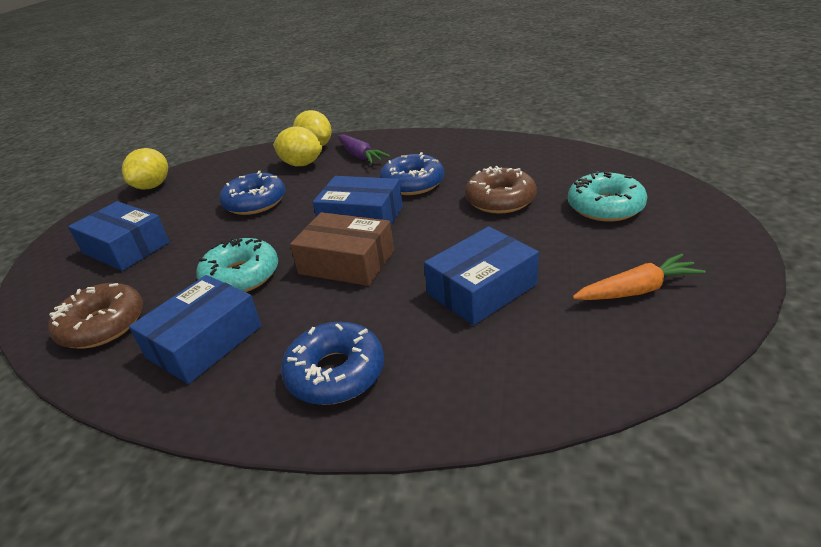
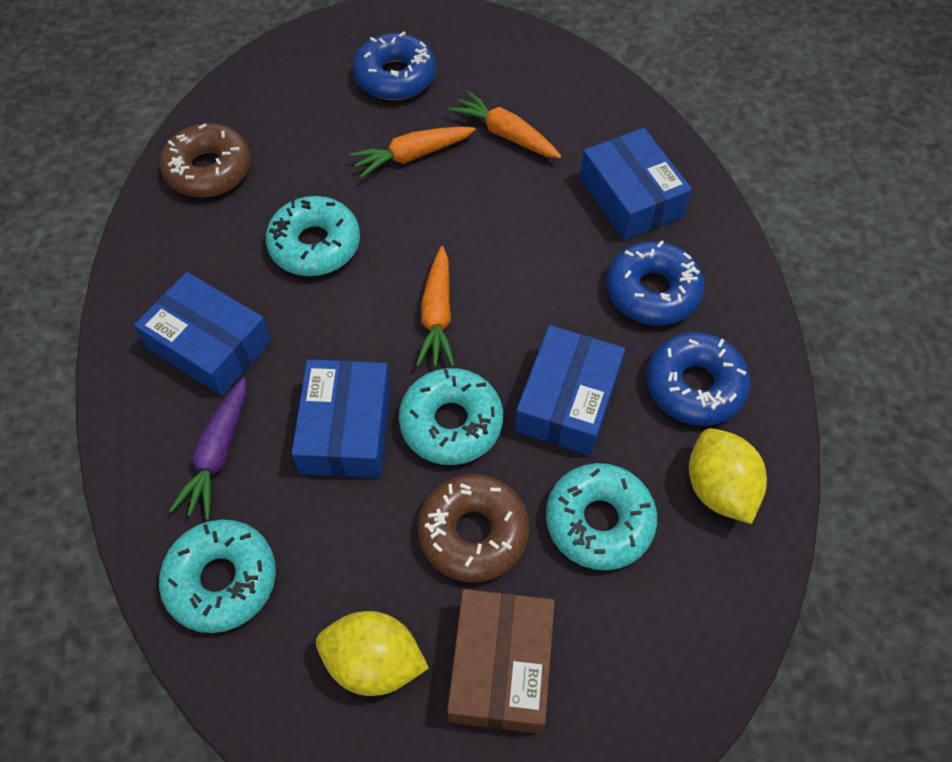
orange carrot: [572,253,706,300] = 1 -> [349,126,476,178] [416,246,455,367] [449,90,561,158] = 3
turquoise donut: [196,237,278,292] [568,171,647,222] = 2 -> [159,519,276,633] [266,196,360,276] [399,368,503,465] [546,463,657,570] = 4
yellow lemon: [122,148,168,190] [273,126,322,166] [293,110,332,146] = 3 -> [316,611,429,696] [689,428,767,524] = 2

